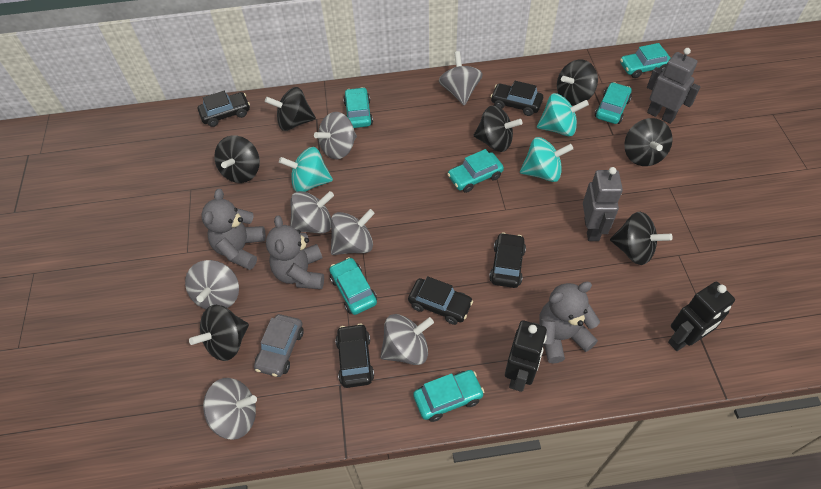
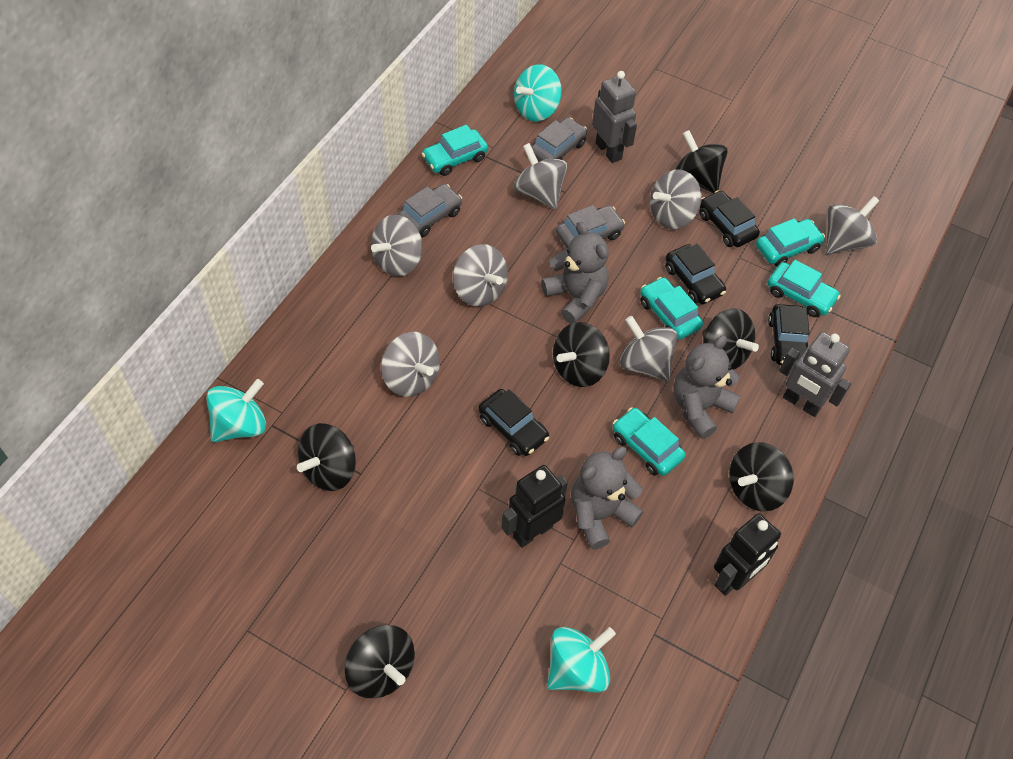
black car: [198,91,250,127] [335,323,374,388] [408,276,473,325] [489,232,526,288] [491,81,543,116] = 5 -> [478,389,549,456] [666,244,726,304] [699,190,760,247] [768,304,810,365] = 4
black spinning top: [189,305,249,361] [214,135,260,183] [265,87,316,131] [474,105,522,152] [557,60,598,105] [610,212,673,265] [624,118,673,166] = 7 -> [297,423,356,491] [344,625,415,698] [553,322,610,387] [675,130,728,193] [702,308,759,370] [729,442,794,512] = 6
grey car: [254,314,304,377] = 1 -> [397,184,462,237] [531,117,587,162] [556,205,625,248] = 3
turquoise car: [329,257,377,315] [343,87,373,128] [413,370,484,422] [447,149,504,193] [595,82,632,124] [620,43,671,78] = 6 -> [422,125,488,176] [613,408,686,476] [640,277,703,340] [756,218,825,267] [768,260,841,317] = 5

